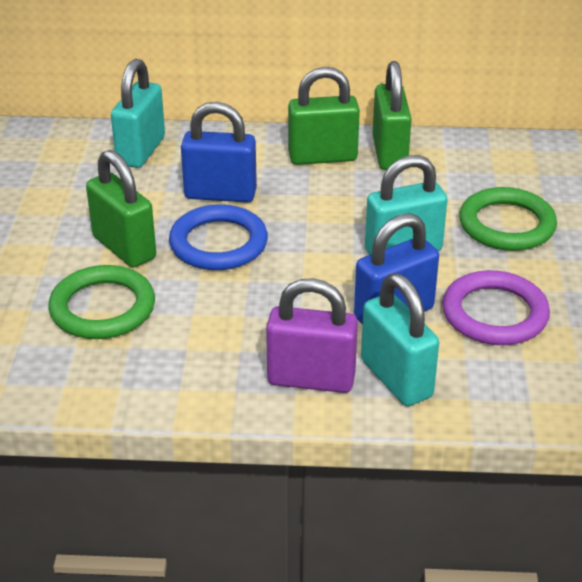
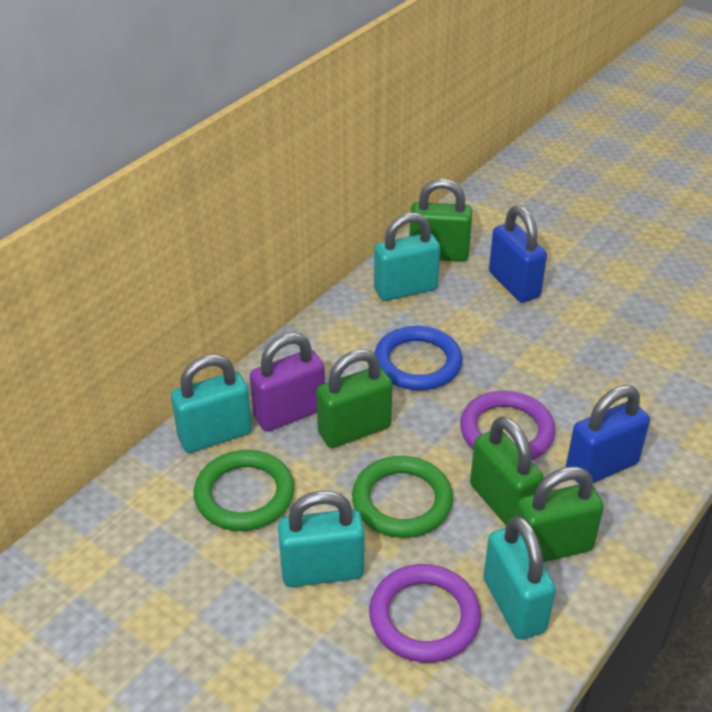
green padlock: [86,150,156,268] [288,67,360,165] [372,61,412,170] = 3 -> [316,349,392,448] [409,179,472,262] [470,416,544,525] [516,466,604,562] = 4
purple ring: [442,270,550,345] = 1 -> [369,564,481,663] [460,391,555,460] = 2
turquoise padlock: [111,59,165,168] [361,273,439,406] [365,155,448,255] = 3 -> [171,354,252,453] [278,491,365,587] [374,213,440,301] [483,516,556,640] = 4

